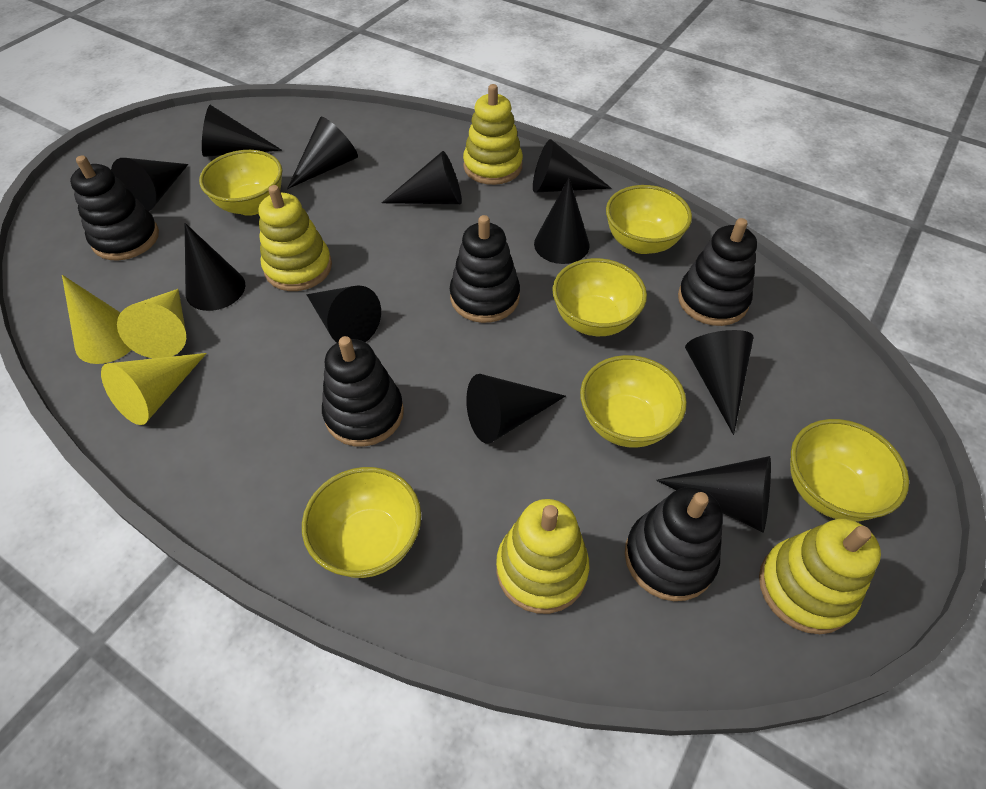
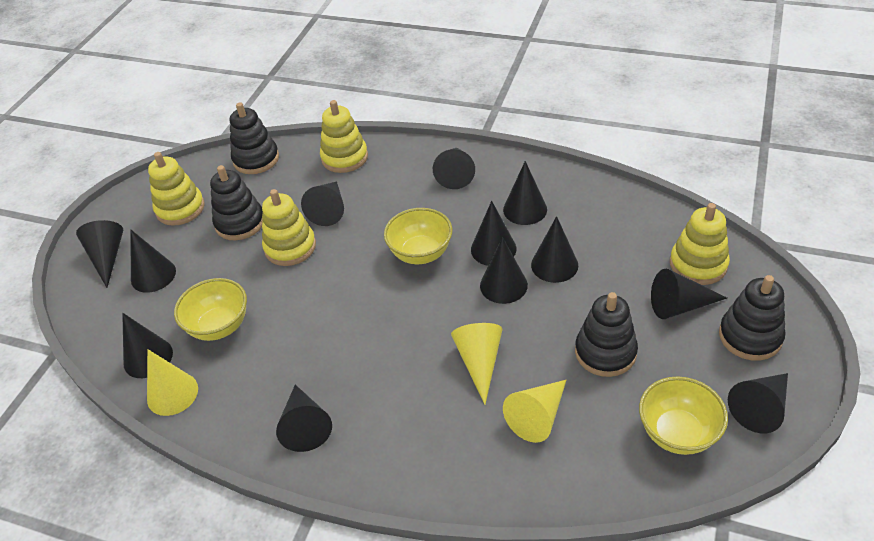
black cone: [111,158,188,211] [185,223,245,311] [202,105,282,157] [287,117,358,189] [306,285,381,343] [382,151,462,204] [466,374,566,444] [533,139,612,193] [534,178,590,264] [656,456,771,533] [685,330,754,435] = 11 -> [76,220,123,288] [122,313,173,378] [130,229,176,293] [276,385,332,452] [301,182,344,226] [433,148,475,189] [471,201,517,266] [480,237,528,304] [503,161,547,225] [531,216,578,283] [651,269,727,319] [728,373,788,433] = 12
black stacking toy: [70,156,159,261] [322,336,404,447] [450,215,520,323] [625,487,723,601] [678,218,757,326] = 5 -> [210,165,263,240] [230,102,279,174] [575,292,638,377] [719,275,785,361] = 4
yellow bowl: [199,150,282,216] [302,467,421,578] [552,258,647,336] [580,355,687,448] [606,185,692,254] [790,419,909,521] = 6 -> [174,278,247,341] [384,208,452,264] [639,376,728,455] = 3

